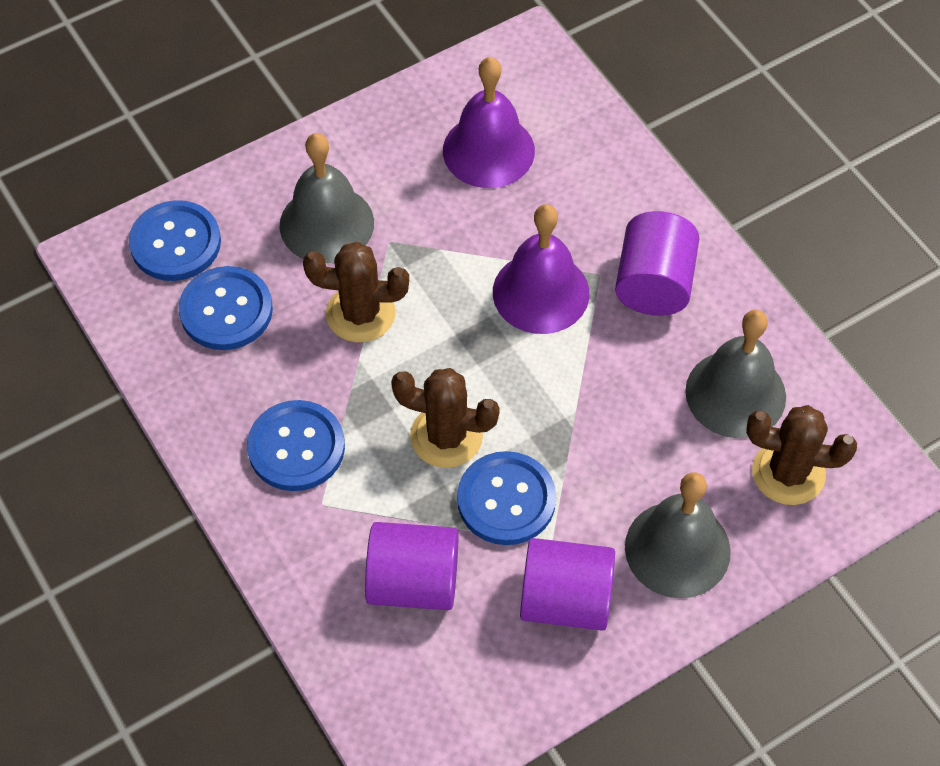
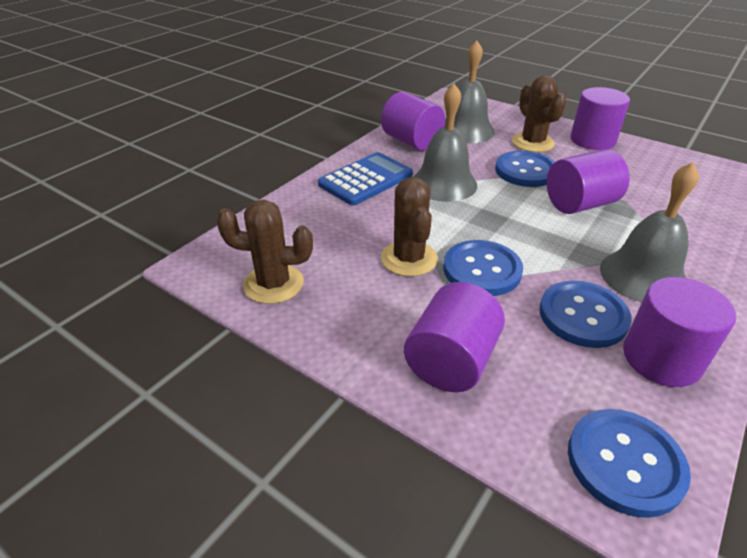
blue calculator: none = 0 -> [318,152,413,205] = 1
purple bell: [443,57,535,188] [493,204,589,334] = 2 -> none = 0
purple cylinder: [365,522,459,610] [520,538,615,631] [615,211,700,316] = 3 -> [381,92,445,151] [404,282,505,392] [547,149,630,214] [570,87,630,150] [623,277,736,387] = 5

